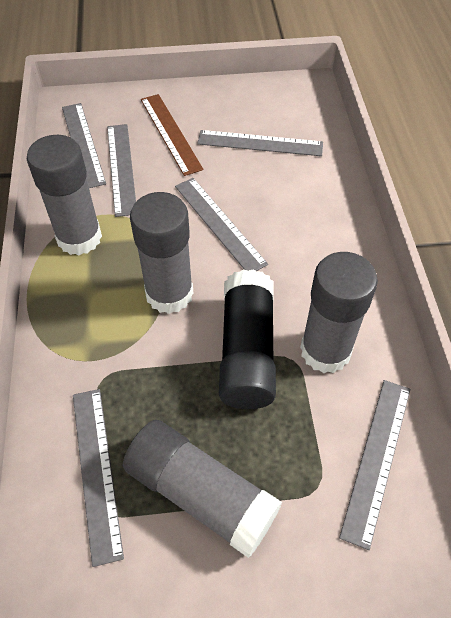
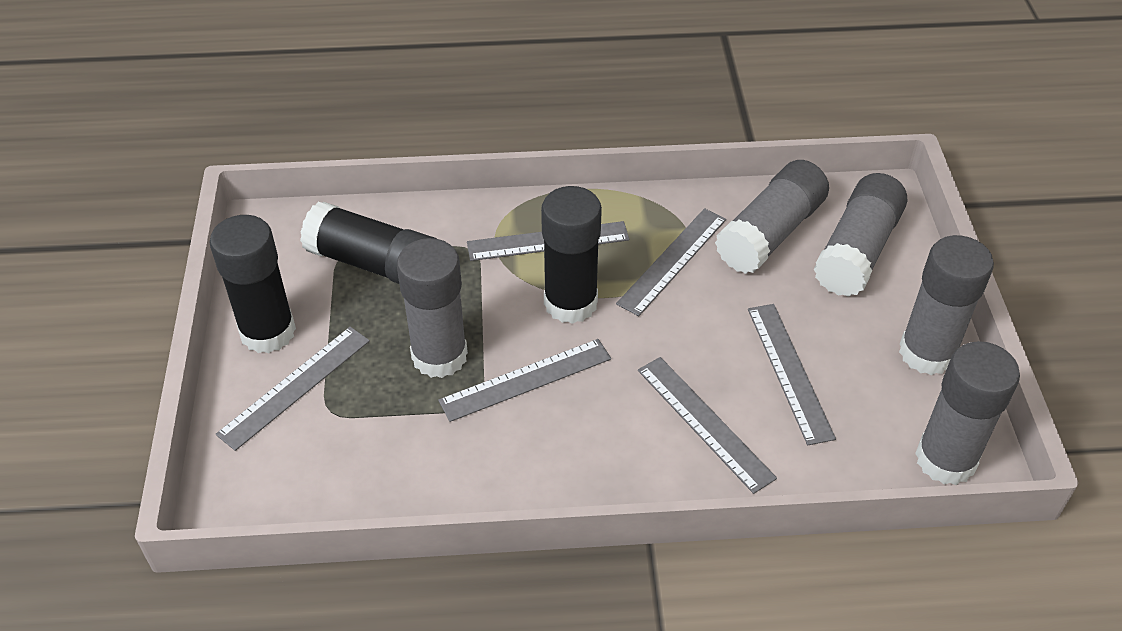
black glue stick: [219,270,276,409] = 1 -> [210,215,296,353] [300,202,437,284] [541,186,602,324] = 3
brown ruler: [141,94,204,176] = 1 -> none = 0
grey glue stick: [27,135,102,255] [123,420,282,558] [130,192,193,314] [300,252,378,373] = 4 -> [397,238,468,378] [715,160,829,274] [813,173,907,297] [899,235,994,375] [915,341,1020,485] = 5

